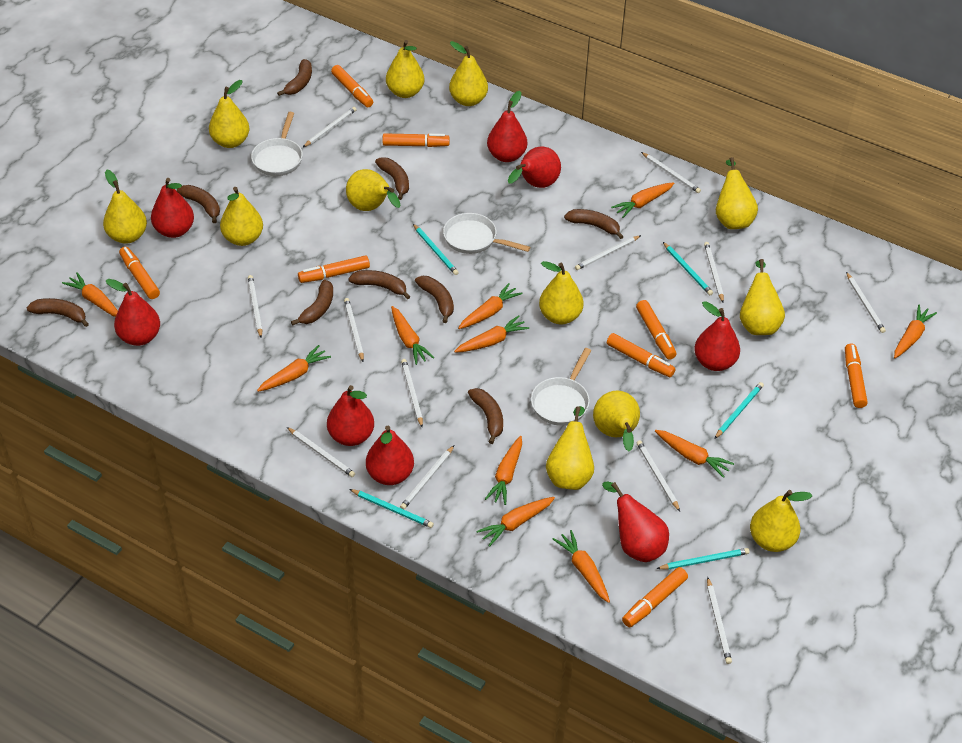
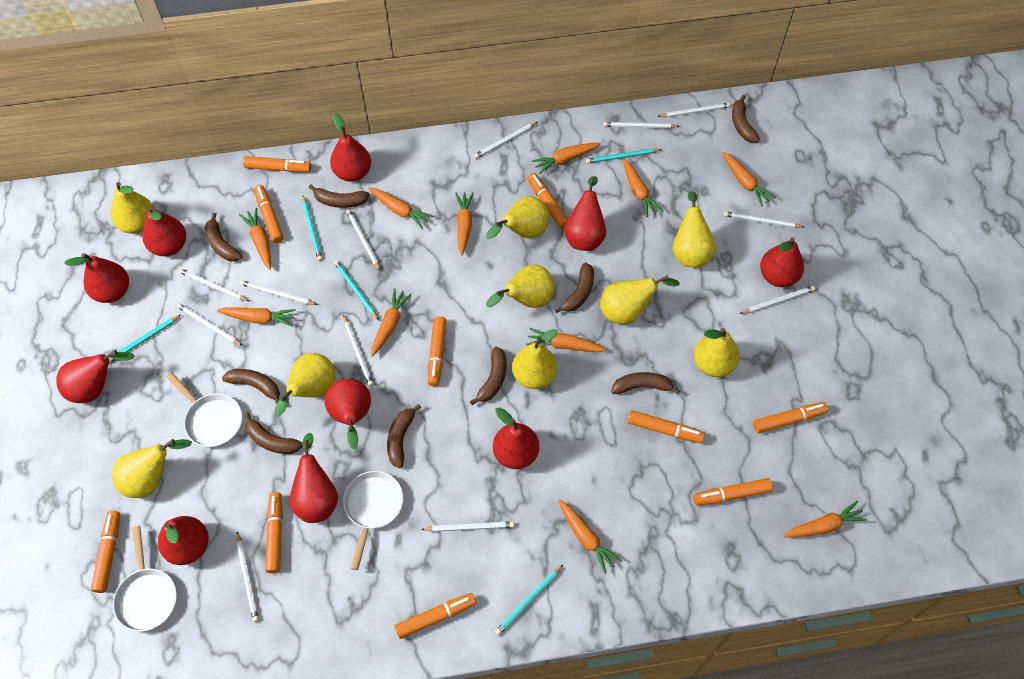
orange marker: [119,247,160,299] [298,255,370,283] [331,65,373,107] [383,133,450,147] [607,333,676,377] [622,567,688,627] [636,300,677,360] [845,343,868,408] = 8 -> [91,510,120,593] [243,156,311,172] [254,185,284,244] [265,492,283,573] [395,593,476,639] [428,316,447,386] [527,173,568,229] [627,410,705,443] [693,478,773,506] [753,402,828,433] = 10
red pear: [106,279,160,346] [151,178,194,238] [327,385,374,446] [366,426,414,485] [487,91,527,162] [508,147,561,188] [602,481,669,562] [694,301,740,371] = 8 -> [56,350,135,403] [64,253,129,303] [142,206,186,256] [158,516,209,565] [289,433,338,523] [325,378,371,449] [330,113,371,182] [493,407,539,469] [564,176,606,251] [760,237,804,287] = 10
yellow pear: [103,169,147,244] [209,80,249,148] [220,187,263,246] [346,169,400,211] [386,40,425,98] [449,41,488,106] [539,261,584,324] [546,406,594,490] [593,391,640,451] [716,157,758,229] [740,259,785,335] [750,490,812,552] = 12 -> [111,182,154,234] [112,439,192,498] [275,353,336,417] [486,196,549,239] [486,264,555,308] [512,329,558,389] [600,275,680,324] [673,191,716,267] [694,328,739,377] = 9

